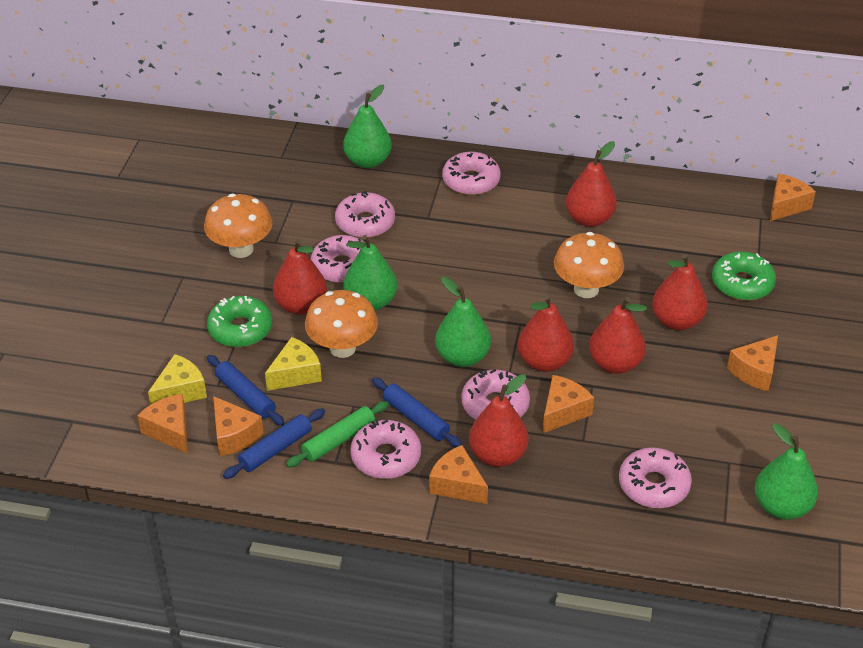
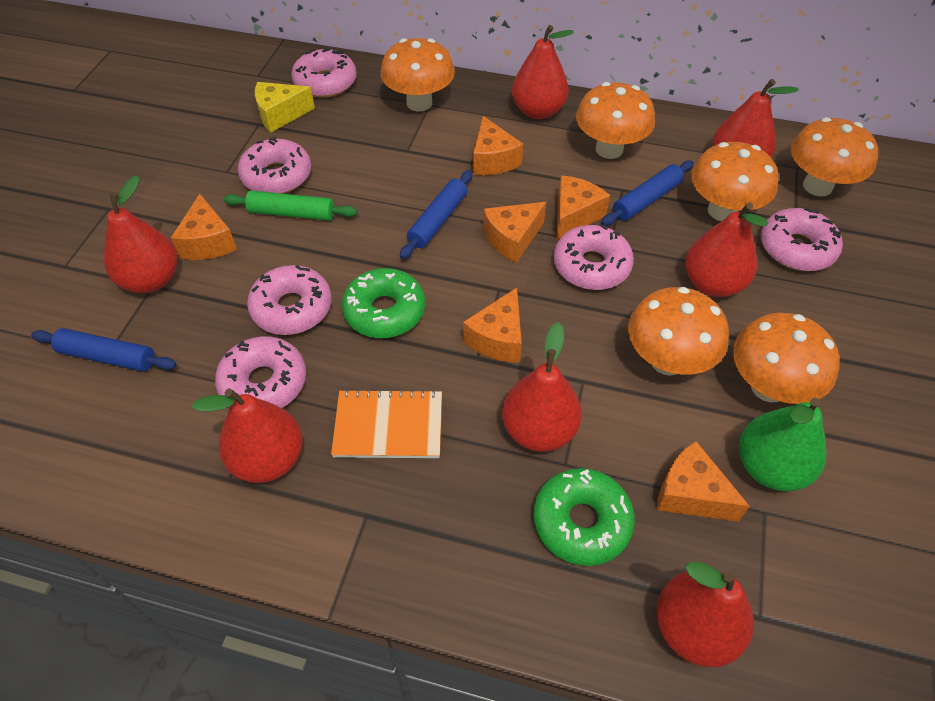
green pear: [343,85,392,168] [344,235,397,310] [435,277,491,367] [755,423,818,520] = 4 -> [739,398,826,491] = 1
orange mushroom: [204,194,273,258] [305,290,378,358] [554,232,624,298] = 3 -> [380,38,455,111] [576,82,655,159] [628,287,729,376] [691,142,778,221] [733,313,840,404] [791,117,878,197] = 6
orange notebook: none = 0 -> [331,389,442,458] = 1
red pear: [273,239,327,315] [469,374,529,467] [518,295,574,372] [566,141,617,227] [589,297,647,374] [652,254,708,330] = 6 -> [104,176,177,293] [192,388,303,483] [502,322,582,452] [512,25,574,119] [656,562,754,667] [685,203,768,297] [712,79,799,158] = 7
yellow cheese: [148,354,207,405] [265,337,322,391] = 2 -> [255,82,315,133] = 1

